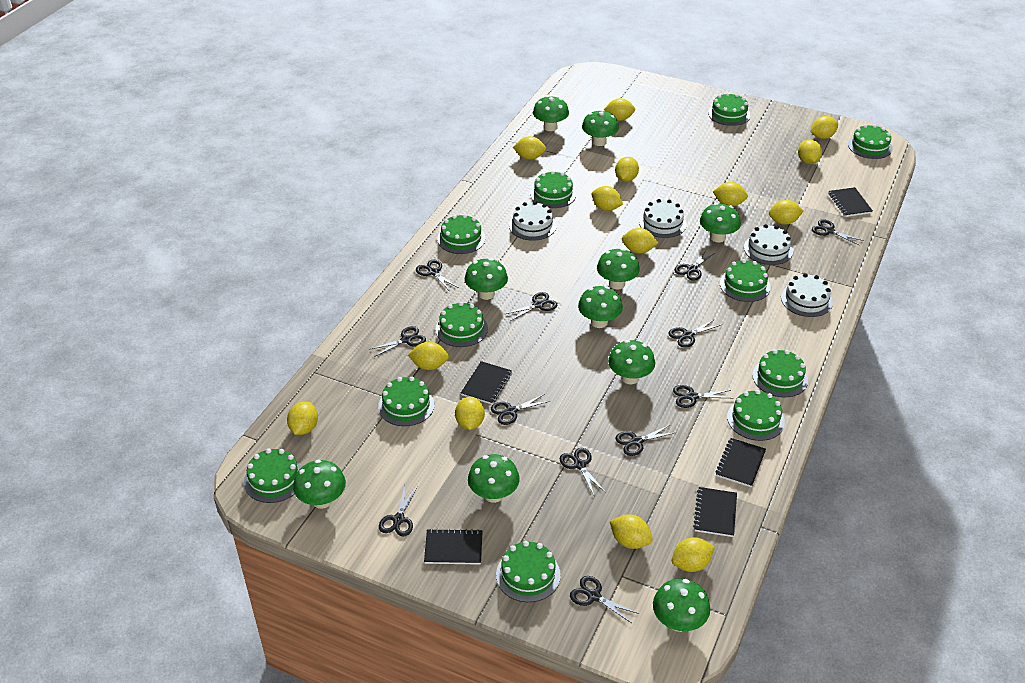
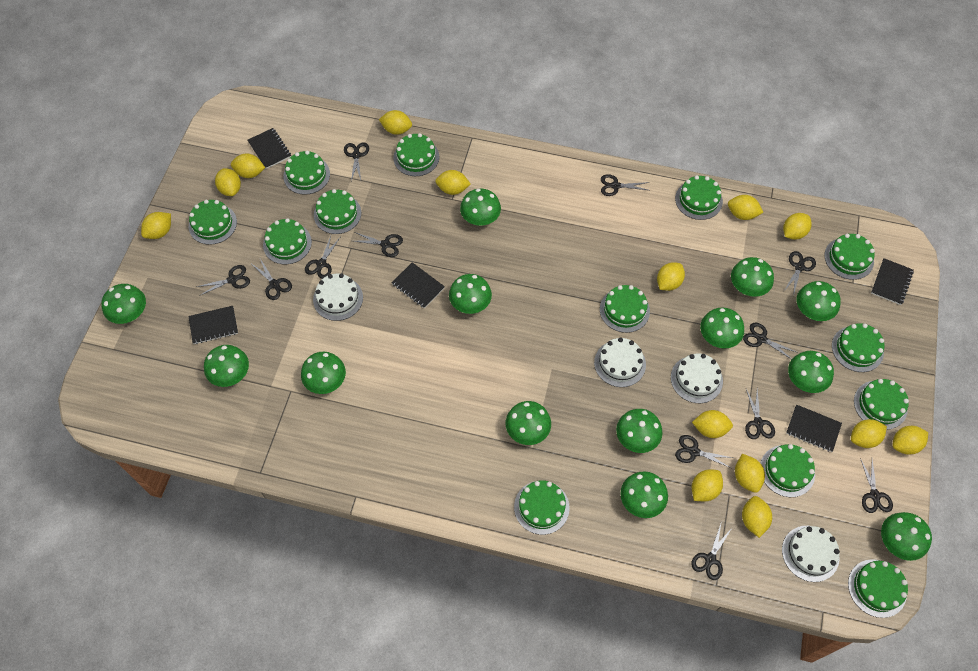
green cake: [244,448,301,503] [378,377,435,426] [435,302,488,347] [437,214,486,254] [496,541,561,602] [530,171,576,208] [708,93,750,126] [720,259,771,302] [727,390,785,441] [752,349,808,397] [848,124,893,159] = 11 -> [189,200,237,245] [263,218,312,264] [283,151,330,195] [314,189,361,234] [393,133,439,176] [514,480,570,535] [600,285,650,333] [675,175,723,220] [761,444,815,497] [825,234,875,280] [832,323,885,372] [848,559,908,618] [854,379,909,430] = 13
green mushroom: [293,459,346,509] [465,258,508,300] [468,454,520,503] [533,96,569,131] [578,286,623,328] [582,110,619,146] [597,248,640,289] [608,340,655,384] [653,578,710,632] [700,203,741,243] = 10 -> [101,284,146,324] [204,345,249,387] [301,352,346,394] [449,274,492,314] [460,189,501,226] [506,401,551,445] [616,409,663,453] [620,471,668,518] [700,307,744,348] [731,257,774,297] [788,351,834,393] [797,281,841,321] [881,512,932,561] = 13

